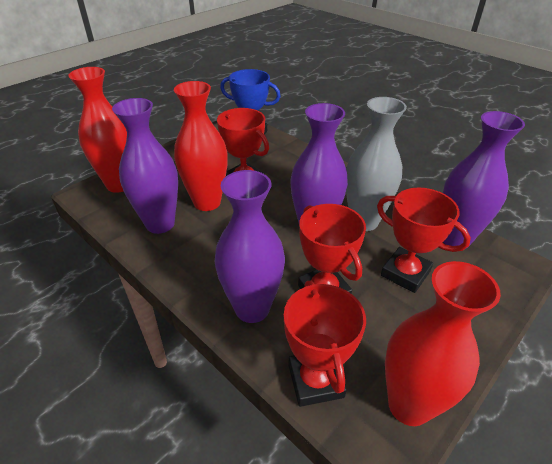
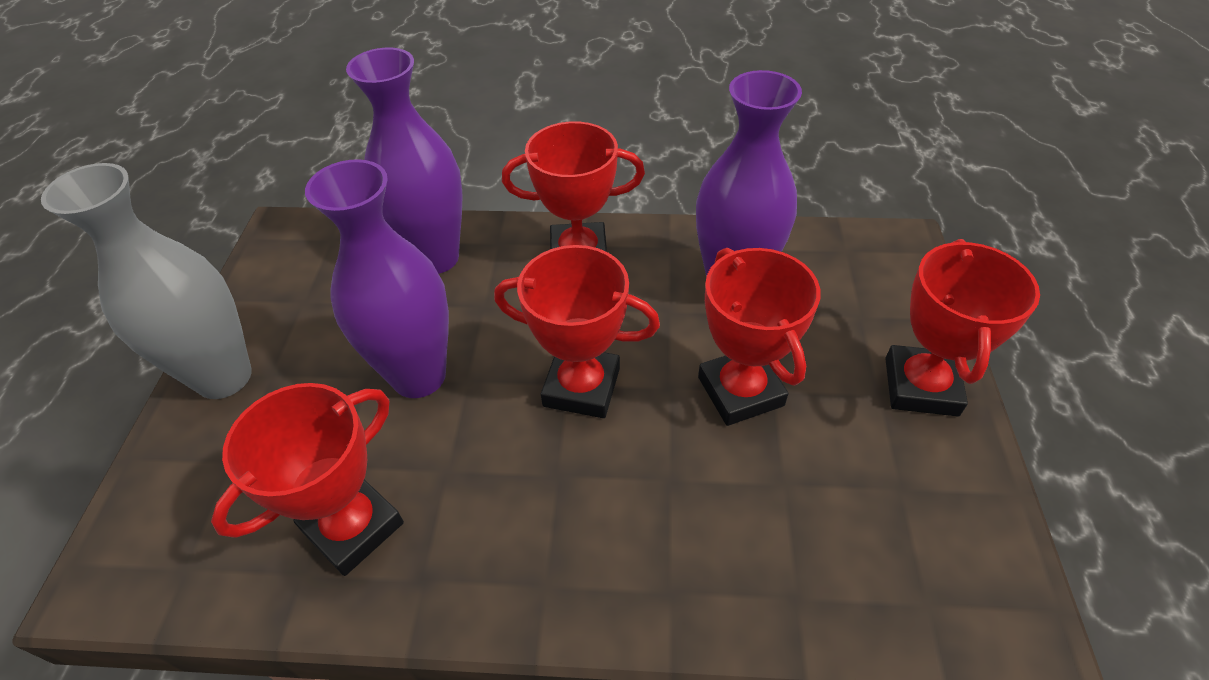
blue trophy: [220,69,281,135] = 1 -> none = 0
purple vase: [112,98,178,234] [215,170,285,323] [290,103,348,223] [443,111,525,248] = 4 -> [305,159,449,398] [346,48,463,274] [696,70,802,277] = 3
red trophy: [217,108,269,176] [284,280,366,407] [298,204,366,294] [377,187,471,293] = 4 -> [211,383,404,576] [494,245,660,418] [502,121,645,252] [698,248,821,426] [885,239,1040,416] = 5
red vase: [68,67,127,193] [174,81,228,211] [385,261,501,426] = 3 -> none = 0

